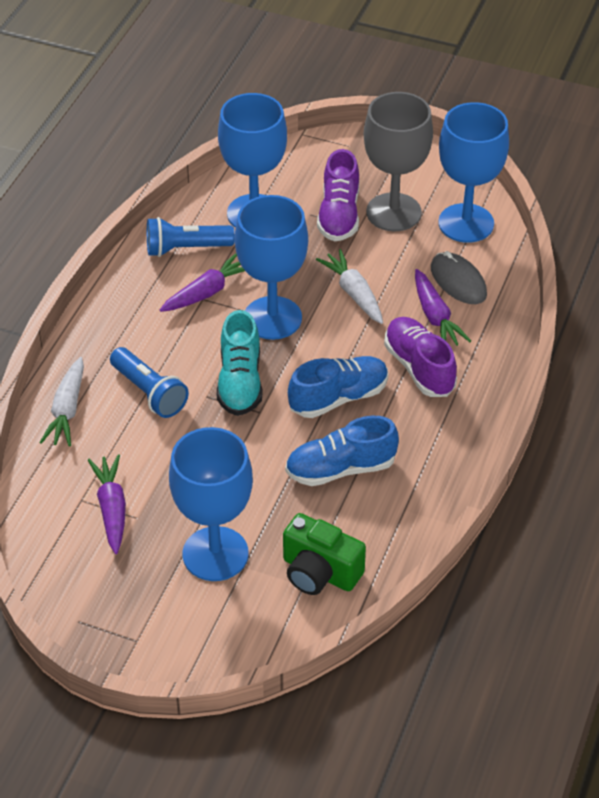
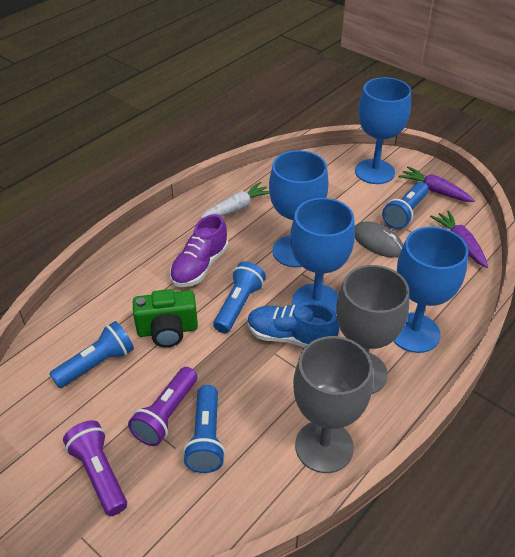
blue flashlight: [110,347,189,418] [147,217,235,257] = 2 -> [49,321,134,388] [183,385,225,473] [213,261,266,333] [382,182,429,229] = 4
blue shoe: [285,416,399,486] [288,356,388,418] = 2 -> [248,303,339,348] = 1
grey goblet: [364,92,433,231] = 1 -> [293,336,373,473] [336,265,409,394] = 2
purple carrot: [88,454,126,554] [160,253,245,312] [415,269,471,346] = 3 -> [398,166,475,202] [430,210,488,268] = 2
purple flashlight: none = 0 -> [63,420,127,516] [128,367,197,446] = 2
purple shoe: [317,149,359,241] [384,317,457,397] = 2 -> [169,214,229,287] = 1
turquoise shoe: [217,310,262,416] = 1 -> none = 0
white carrot: [39,357,84,447] [316,249,383,324] = 2 -> [201,182,270,219] = 1

